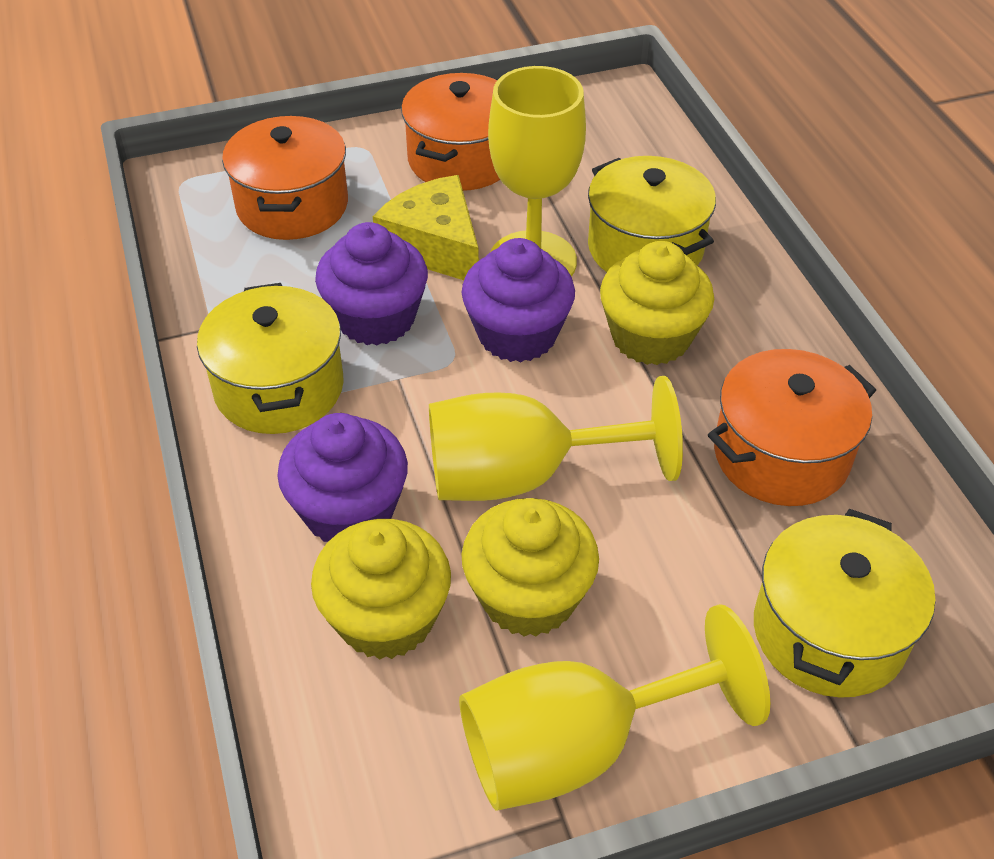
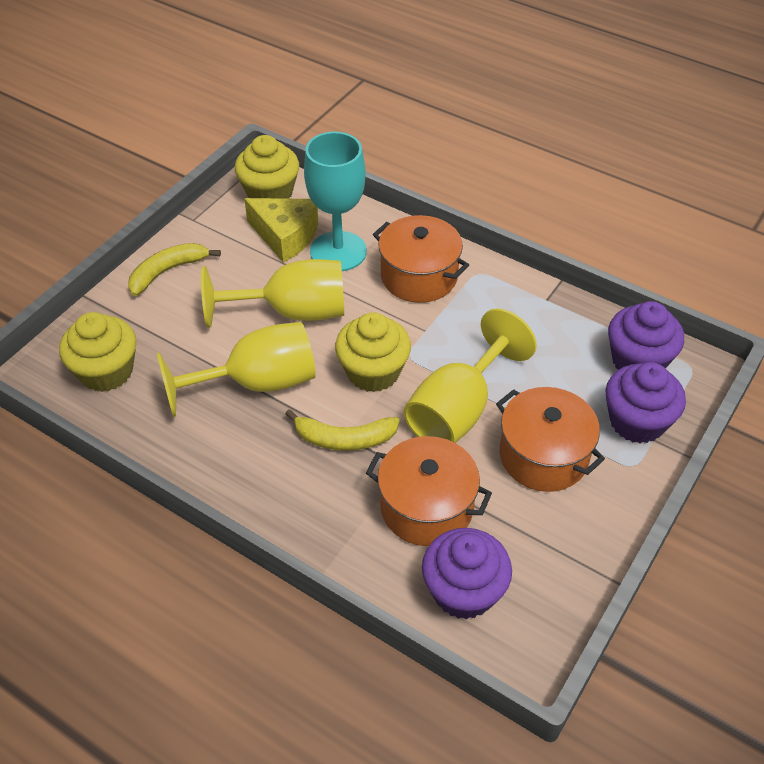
turquoise goblet: none = 0 -> [304,132,367,271] = 1
yellow banana: none = 0 -> [128,243,221,296] [285,409,400,451] = 2
yellow pot: [197,283,344,434] [588,156,716,272] [754,509,935,698] = 3 -> none = 0

